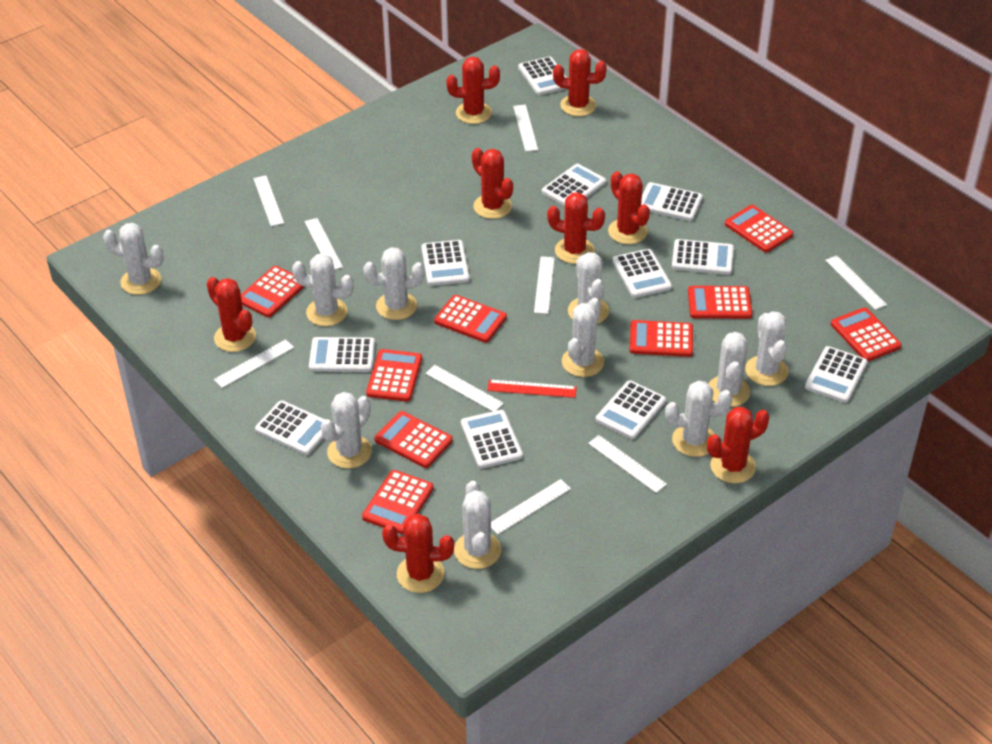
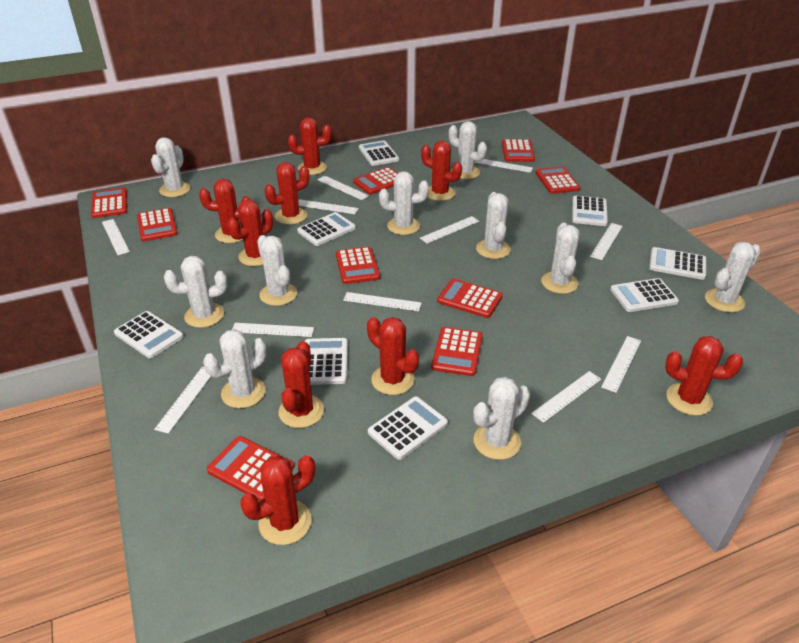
red cactus: [207,277,256,352] [382,514,454,593] [446,57,500,124] [472,148,513,219] [547,193,605,264] [553,49,607,116] [608,171,650,244] [707,407,769,483] = 8 -> [199,179,251,243] [227,200,273,266] [240,455,315,545] [265,162,309,225] [278,341,324,428] [288,117,331,175] [367,317,419,395] [421,141,462,201] [665,336,743,416] = 9
red ruler: [487,379,577,398] = 1 -> none = 0
white calculator: [255,400,325,455] [309,337,375,372] [421,240,470,286] [461,410,523,469] [518,56,567,96] [542,164,606,206] [596,380,666,439] [612,249,672,298] [641,182,703,221] [672,239,734,275] [805,346,868,403] = 11 -> [114,311,184,358] [297,212,356,246] [305,338,348,385] [359,141,399,166] [368,396,448,460] [572,196,608,226] [610,278,679,312] [649,247,706,280] = 8
white ruler: [214,339,294,388] [253,175,284,226] [304,218,343,270] [425,365,504,411] [491,479,571,534] [513,105,538,152] [534,257,555,314] [588,435,667,493] [825,255,887,310] = 9 -> [102,219,130,255] [154,367,211,434] [232,323,314,337] [298,199,359,214] [317,176,369,200] [343,292,422,311] [420,216,479,244] [474,159,533,173] [531,371,601,423] [590,223,623,260] [601,336,641,393] = 11

